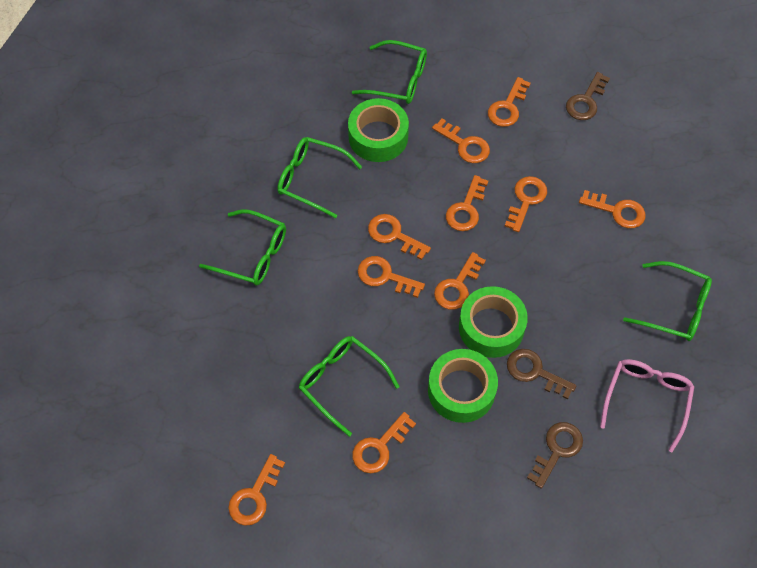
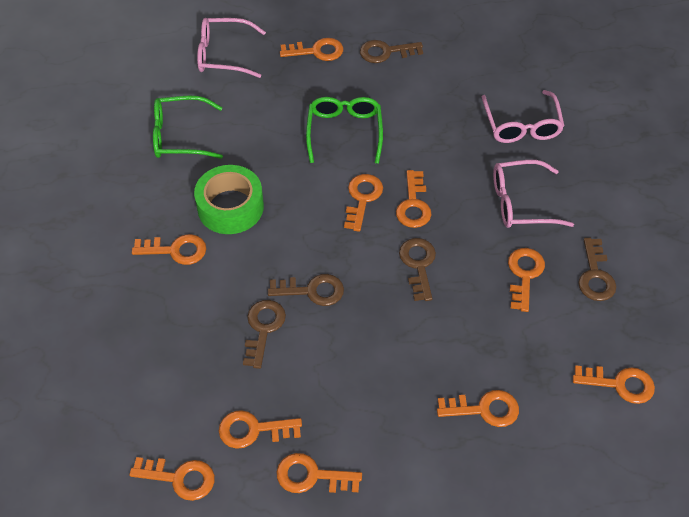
brown key: [507,349,576,399] [527,422,583,489] [566,72,610,120] = 3 -> [243,300,286,369] [268,274,344,306] [360,40,423,63] [399,238,436,301] [578,238,616,301] = 5
green glasses: [199,209,286,285] [277,137,362,218] [299,336,400,437] [352,40,427,104] [623,261,712,341] = 5 -> [153,96,223,159] [306,97,383,164] = 2
green tape: [348,98,409,162] [428,349,498,423] [459,286,528,358] = 3 -> [194,165,264,234] = 1
pink glasses: [600,359,695,452] = 1 -> [197,18,266,78] [482,90,565,143] [493,160,574,228] = 3

